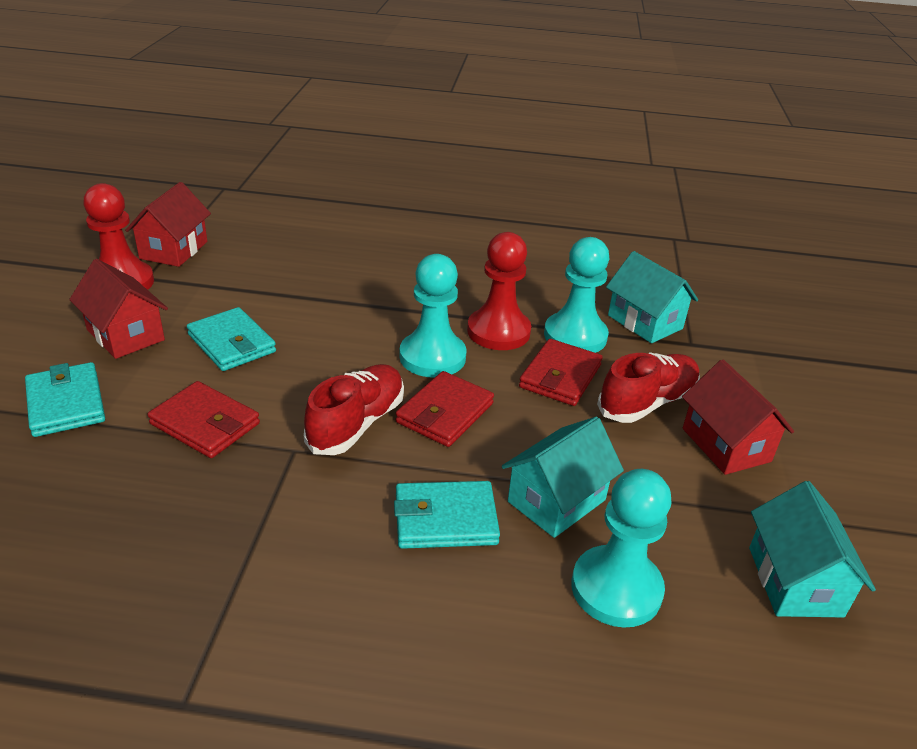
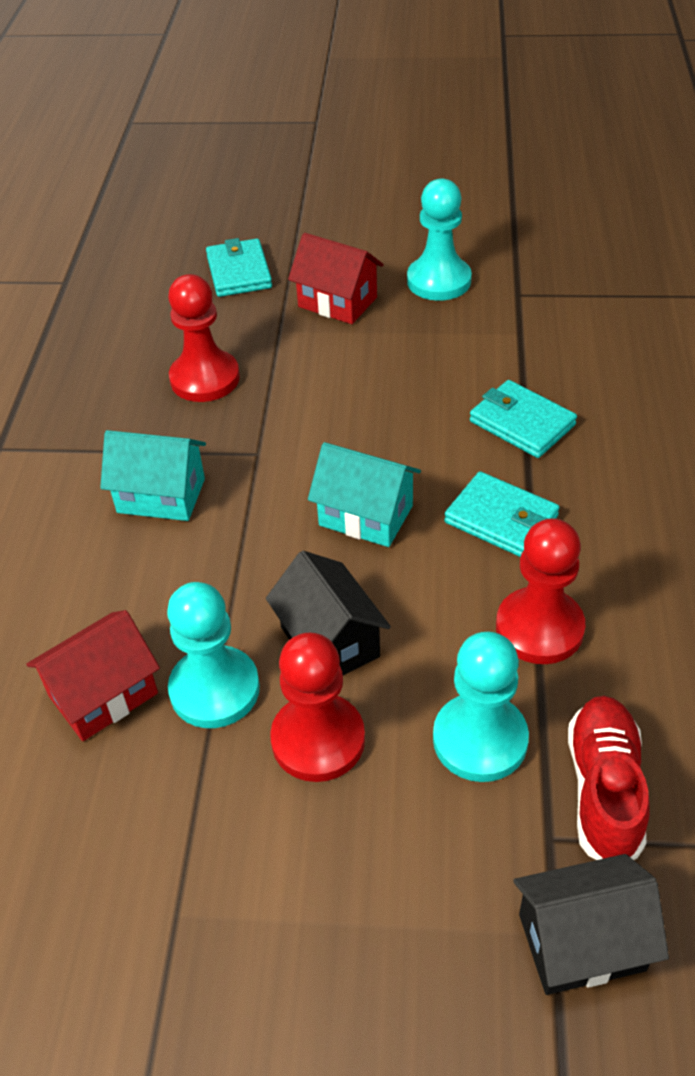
black house: none = 0 -> [266,551,391,675] [514,854,669,995] = 2
red house: [69,259,168,359] [125,182,211,267] [682,360,794,475] = 3 -> [26,610,160,741] [288,233,384,324] = 2
red pawn: [83,183,154,290] [467,232,531,350] = 2 -> [168,274,240,402] [270,633,365,782] [496,518,585,664] = 3
red shoe: [304,364,404,455] [597,352,700,423] = 2 -> [568,696,649,860] = 1
red wallet: [147,381,260,458] [396,371,494,447] [519,339,603,406] = 3 -> none = 0
turquoise house: [502,416,624,538] [606,251,698,343] [749,481,876,618] = 3 -> [100,430,206,521] [308,442,421,547] = 2

